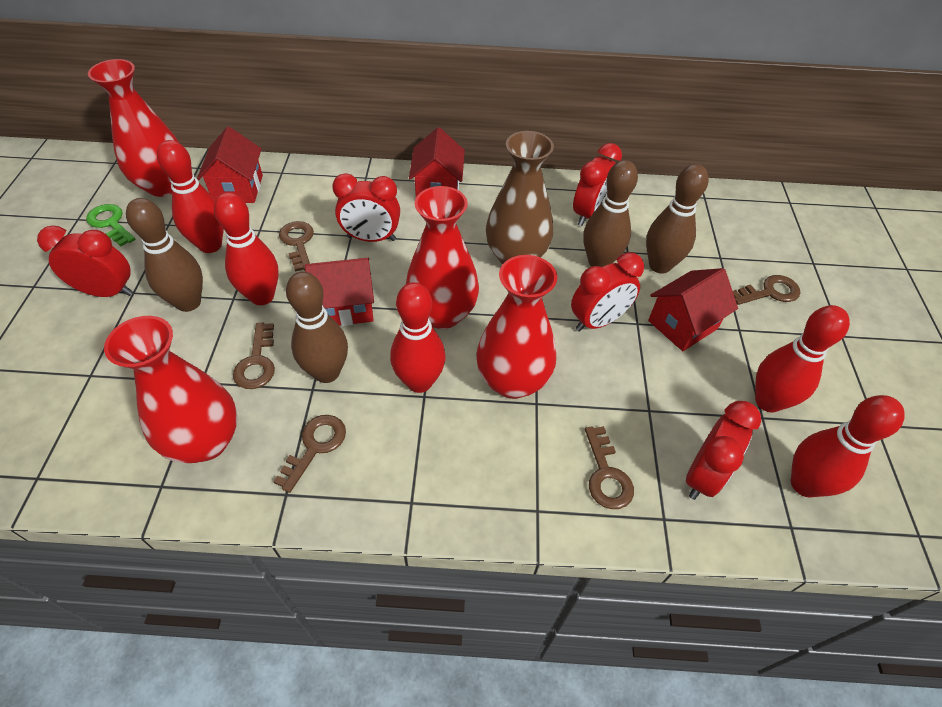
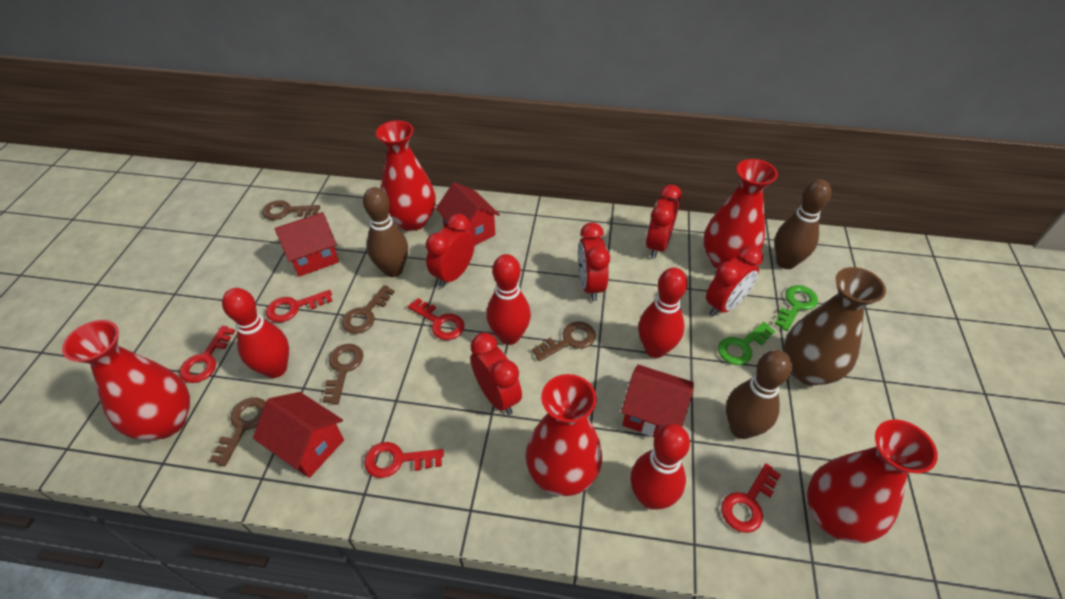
brown bowling pin: [126,198,203,312] [286,272,348,383] [583,160,638,267] [646,164,709,274] = 4 -> [363,187,408,277] [726,350,792,439] [774,179,831,269] = 3
green key: [86,204,135,247] = 1 -> [718,322,775,365] [774,285,818,331] = 2
red bowling pin: [157,140,224,253] [214,192,279,305] [390,282,445,393] [755,305,850,413] [791,395,905,497] = 5 -> [222,288,289,378] [487,254,531,345] [631,424,690,509] [638,267,688,358] = 4
red key: none = 0 -> [179,326,235,383] [266,290,332,322] [364,442,444,478] [408,298,465,340] [721,464,781,533] = 5
red vase: [88,59,179,197] [104,316,237,463] [406,186,479,329] [476,255,557,399] = 4 -> [62,320,190,440] [376,120,436,231] [525,374,602,496] [703,159,778,269] [807,420,938,543] = 5

